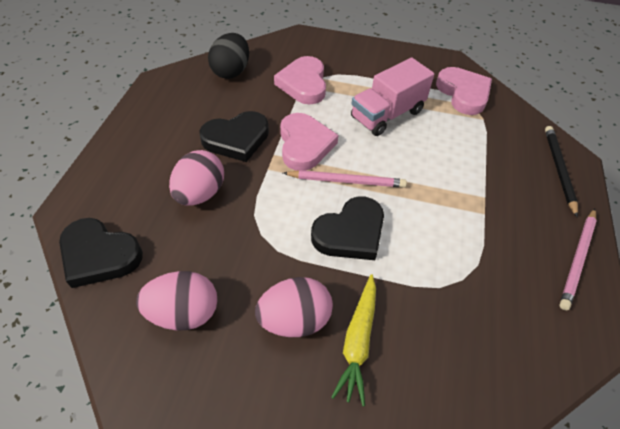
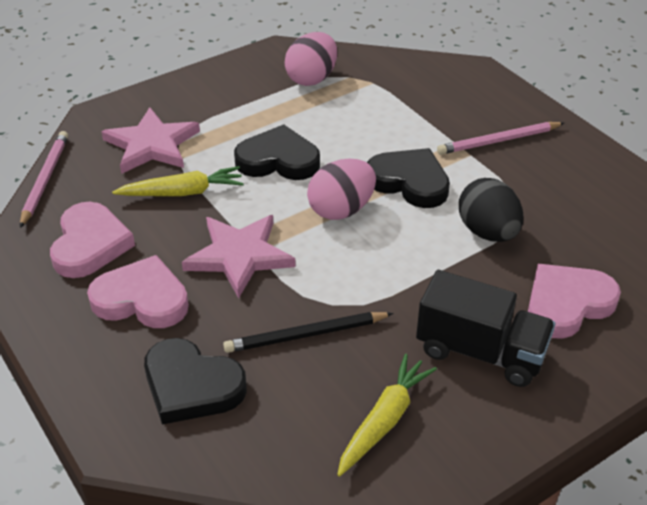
black truck: none = 0 -> [416,270,555,387] = 1
pink egg: [136,271,218,330] [169,150,224,206] [255,277,333,337] = 3 -> [285,32,337,86] [307,158,376,220] = 2
pink star: none = 0 -> [101,107,200,174] [182,215,296,298] = 2
pink truck: [351,57,434,136] = 1 -> none = 0
yellow carrot: [331,274,376,406] = 1 -> [112,166,244,196] [337,353,437,477] = 2

